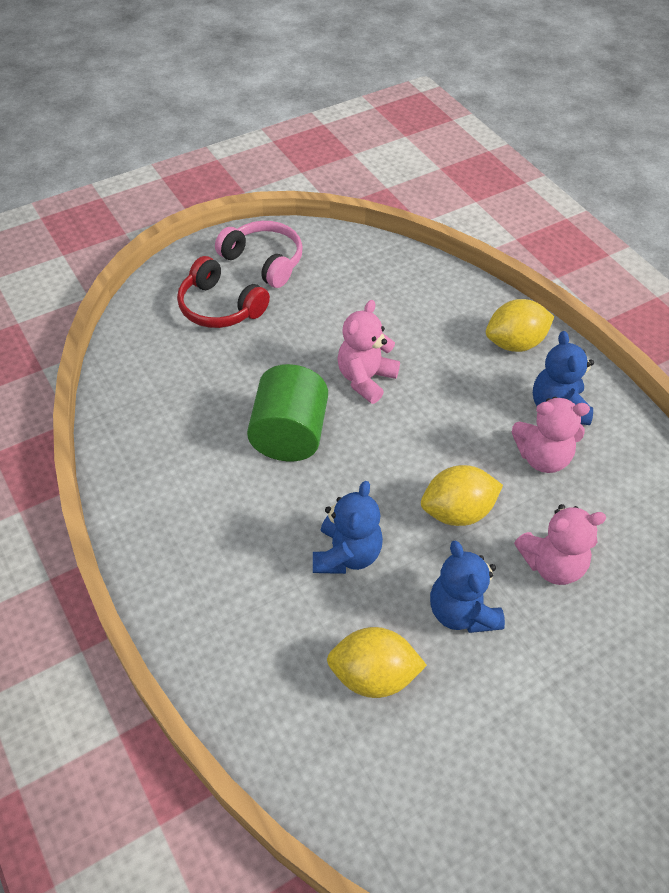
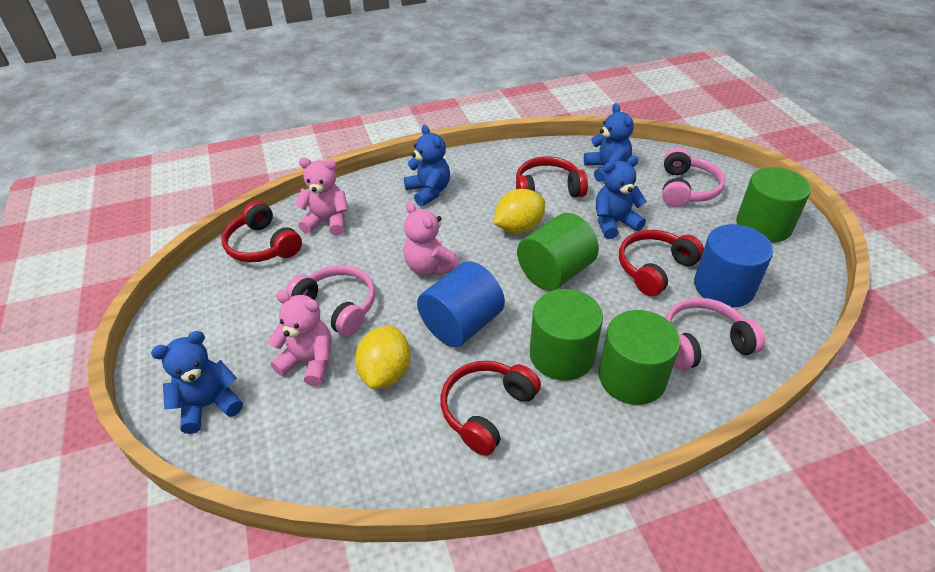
blue cylinder: none = 0 -> [417,261,505,347] [694,224,773,307] = 2
blue teddy bear: [313,481,383,574] [430,541,505,633] [533,331,594,425] = 3 -> [151,331,243,434] [404,125,450,206] [584,103,634,182] [596,156,647,239] = 4
green cylinder: [247,364,328,461] = 1 -> [517,213,599,291] [530,289,603,381] [599,310,680,405] [736,167,811,243] = 4
pink headphones: [215,221,303,288] = 1 -> [285,265,375,337] [662,148,725,207] [666,298,765,370] = 3
red headphones: [177,256,270,328] = 1 -> [221,201,302,262] [440,361,541,456] [516,156,588,197] [619,230,704,296] = 4
yellow lemon: [327,627,427,698] [421,465,503,526] [486,299,554,352] = 3 -> [355,326,411,389] [493,189,545,234] = 2

